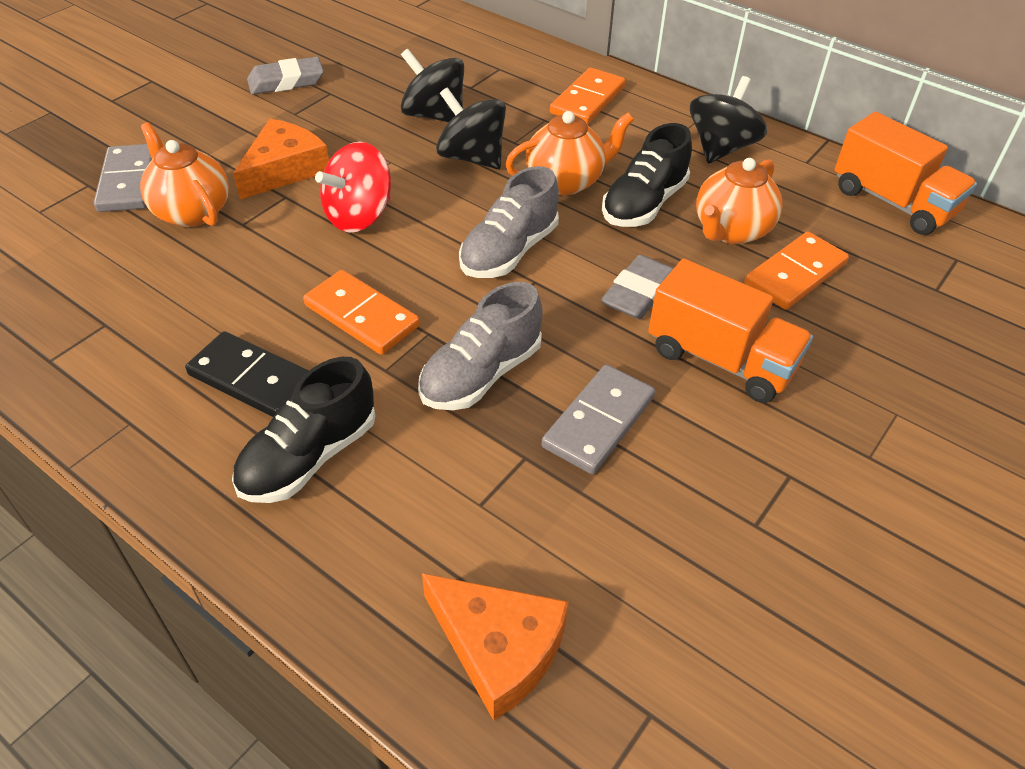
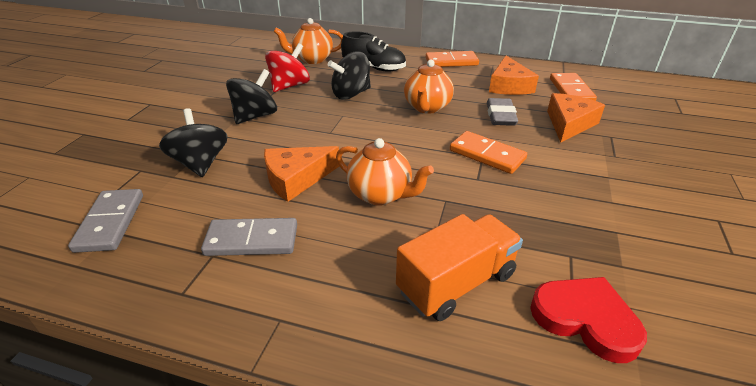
black domino: [185,331,309,417] = 1 -> none = 0
black shoe: [232,357,375,503] [602,123,692,227] = 2 -> [341,32,406,71] = 1
grey eraser: [247,57,324,94] [601,255,674,319] = 2 -> [487,98,518,126] = 1
grey shoe: [418,282,543,410] [459,166,559,278] = 2 -> none = 0
orange cheese: [233,119,329,199] [422,573,569,721] = 2 -> [264,146,339,202] [489,56,539,95] [547,93,605,143] = 3
orange truck: [648,259,813,403] [835,112,977,235] = 2 -> [396,214,523,321] = 1
red heart: none = 0 -> [530,277,647,363] = 1

